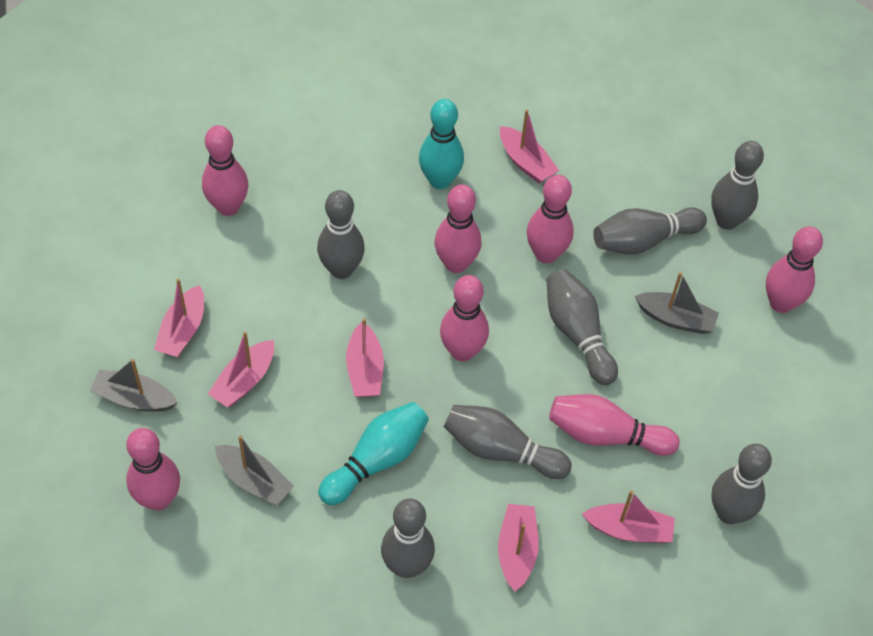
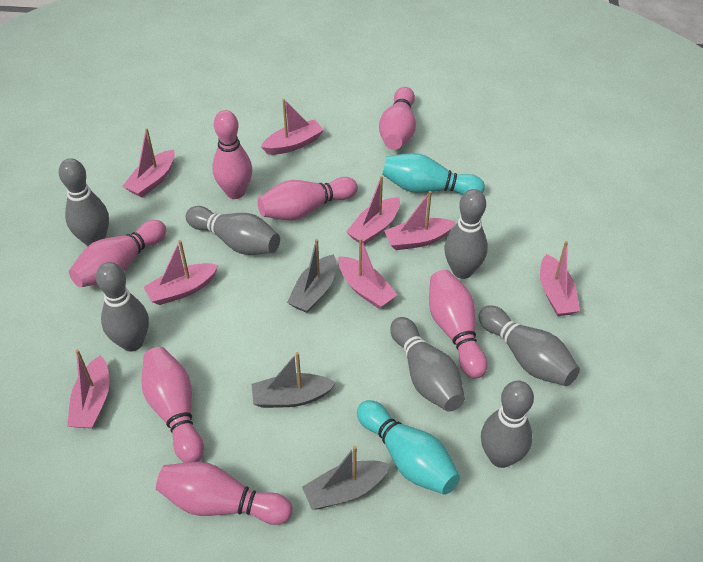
pink boat: [154,279,204,357] [208,332,274,407] [346,318,384,397] [498,504,539,591] [500,109,559,183] [582,490,675,543] = 6 -> [67,350,110,428] [123,128,175,198] [144,240,218,305] [261,99,324,155] [338,238,397,309] [346,176,400,245] [384,191,456,250] [540,241,580,316] = 8

